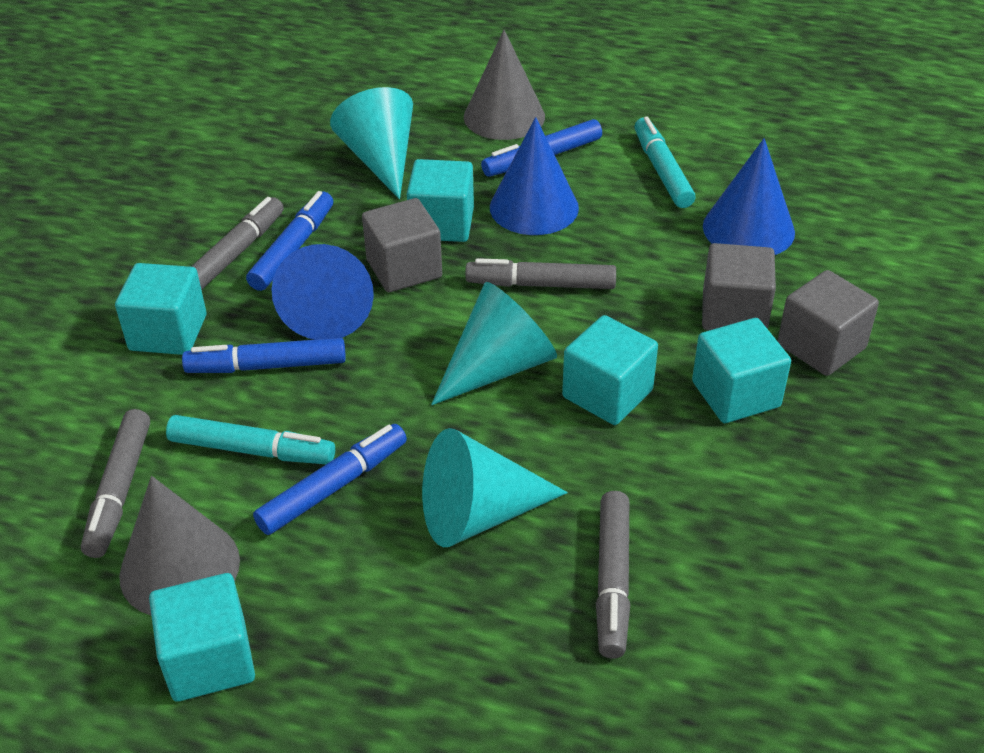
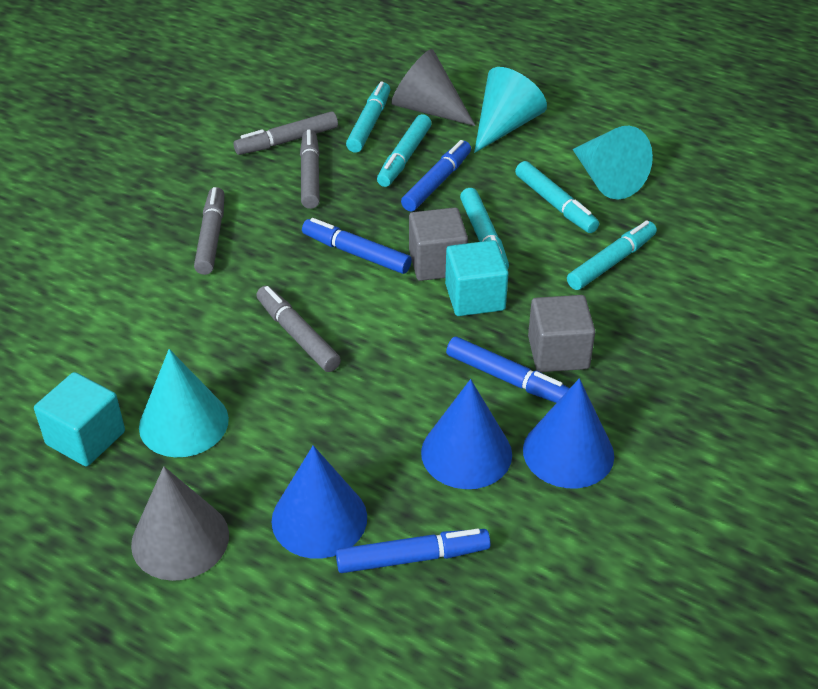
grey cube: [362,198,442,292] [702,243,776,330] [777,270,879,376] = 3 -> [409,208,468,281] [528,295,595,372] = 2
turquoise cube: [115,263,206,355] [149,573,255,702] [407,159,474,242] [562,315,658,425] [692,318,791,423] = 5 -> [34,372,125,466] [445,240,509,316] = 2
turquoise marker: [166,415,335,464] [634,117,696,208] = 2 -> [346,81,390,153] [377,114,432,187] [460,188,509,270] [515,161,599,233] [567,220,657,290] = 5

